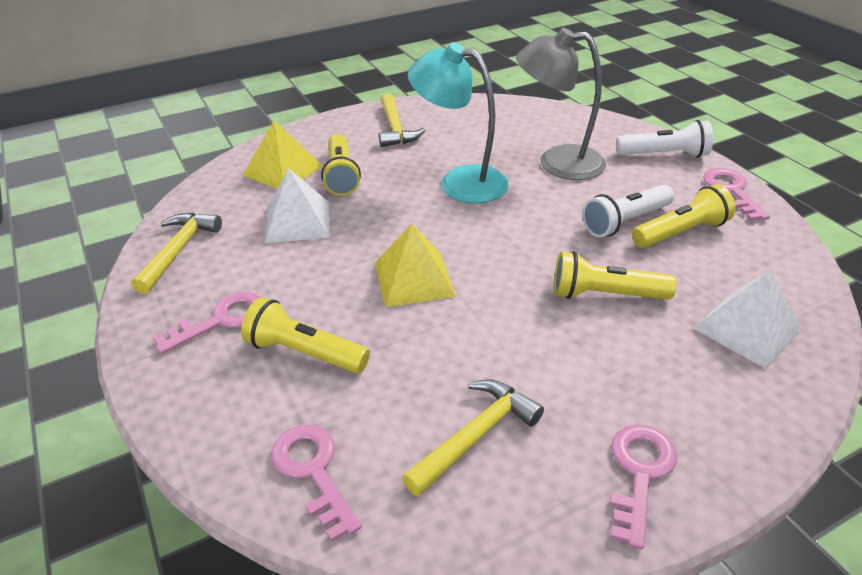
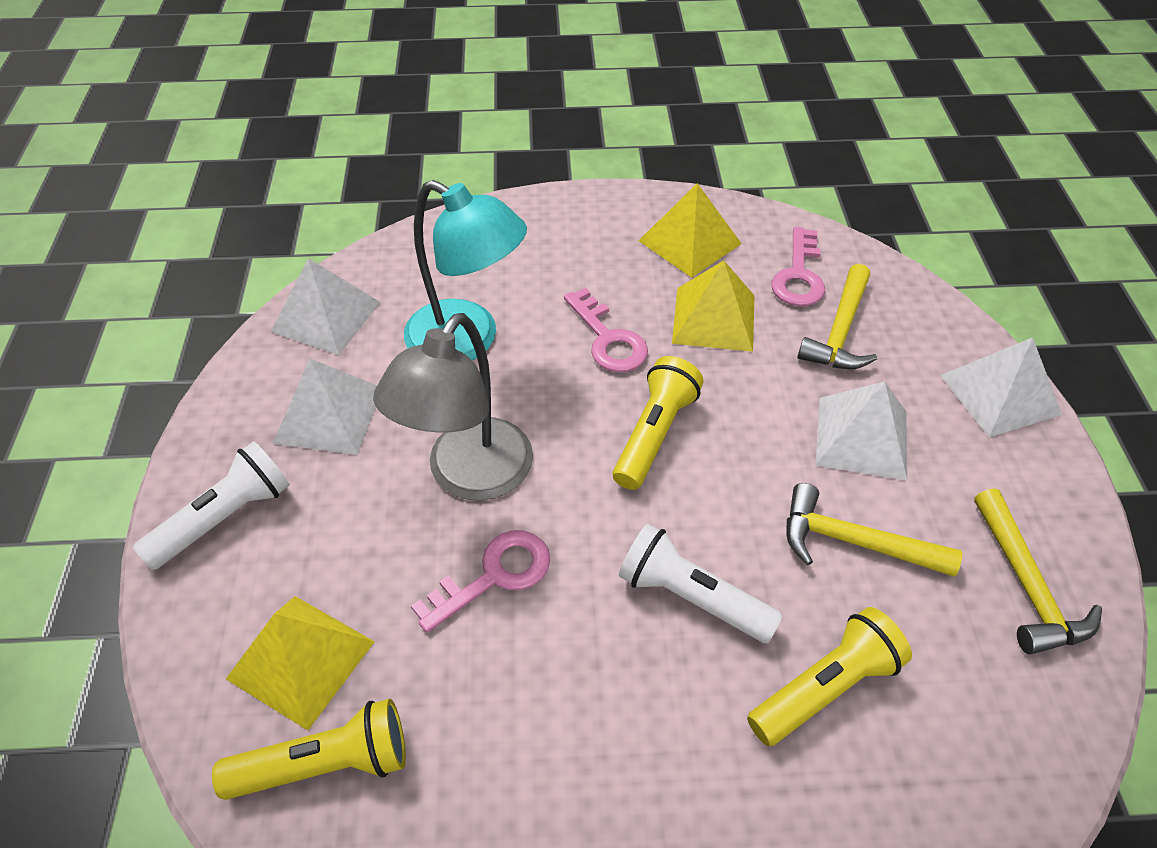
pink key: [153,292,261,354] [271,425,361,542] [610,424,677,549] [703,168,770,221] = 4 -> [411,530,550,633] [564,288,648,372] [771,227,825,306] = 3
white pyramid: [265,168,330,243] [693,271,802,369] = 2 -> [271,258,380,355] [273,358,377,455] [816,381,907,480] [940,337,1062,437] = 4
yellow flashlight: [241,297,370,373] [321,134,361,196] [554,251,677,300] [632,184,736,248] = 4 -> [212,699,406,800] [613,356,703,490] [747,607,912,746] = 3
yellow pyramid: [243,120,323,189] [375,224,456,307] = 2 -> [226,596,375,730] [639,183,742,278] [672,260,754,352] = 3

